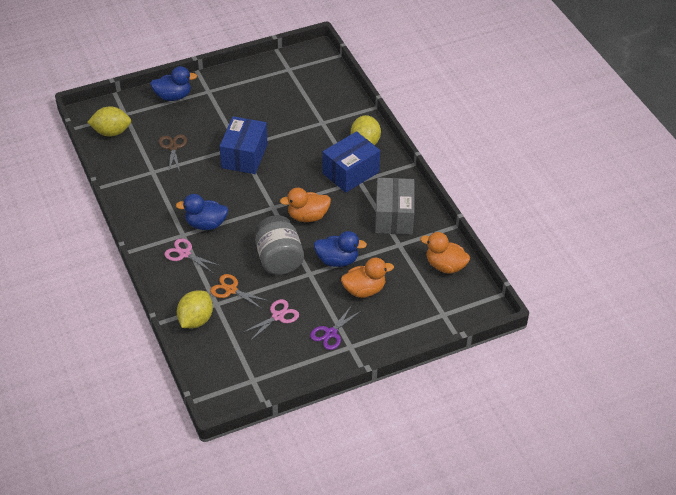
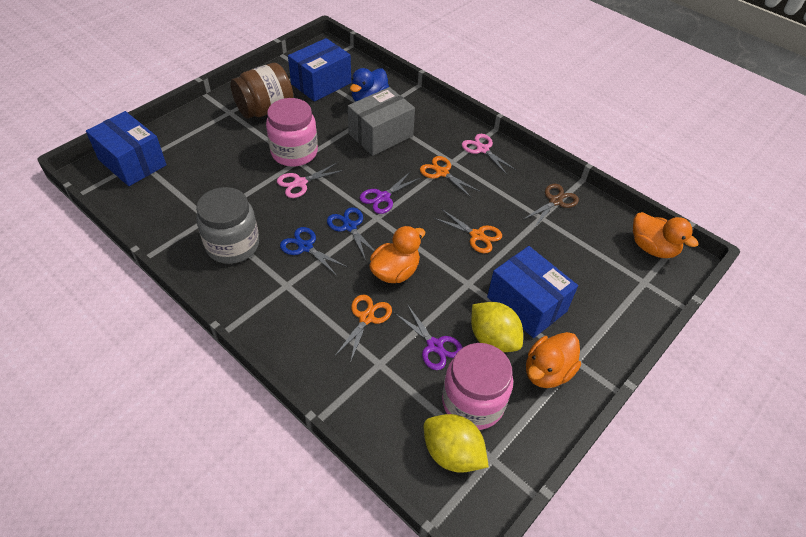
blue box: [220,116,267,174] [322,131,380,193] = 2 -> [86,111,167,186] [288,38,351,102] [487,246,578,338] = 3
blue duck: [150,66,197,101] [176,194,228,230] [314,231,367,267] = 3 -> [350,68,389,102] = 1
blue scissors: none = 0 -> [280,227,347,276] [327,207,375,260] = 2
brown jar: none = 0 -> [230,63,294,119] = 1
orange scissors: [210,274,268,309] = 1 -> [334,295,392,363] [420,156,481,198] [434,209,502,253] = 3
pink jar: none = 0 -> [266,98,318,167] [442,343,513,430] = 2
purple scissors: [310,305,362,350] = 1 -> [360,172,420,214] [395,304,463,370] = 2
yellow lemon: [87,106,131,137] [177,290,213,328] [351,115,381,145] = 3 -> [424,414,489,473] [471,302,523,352] = 2

